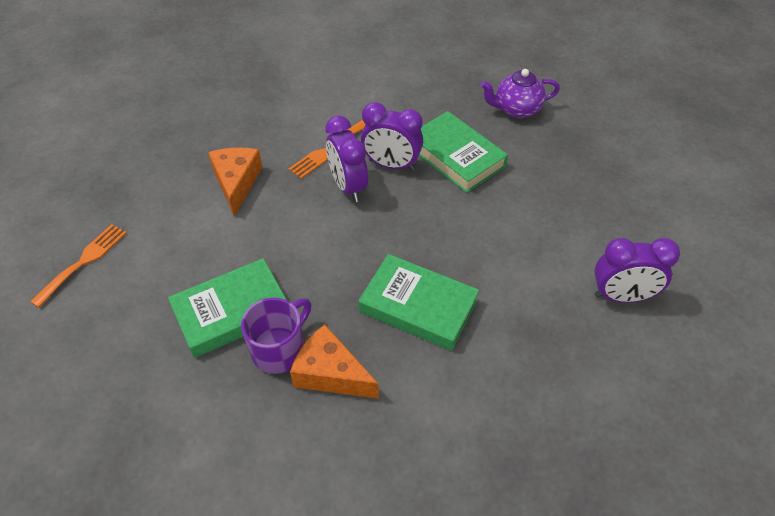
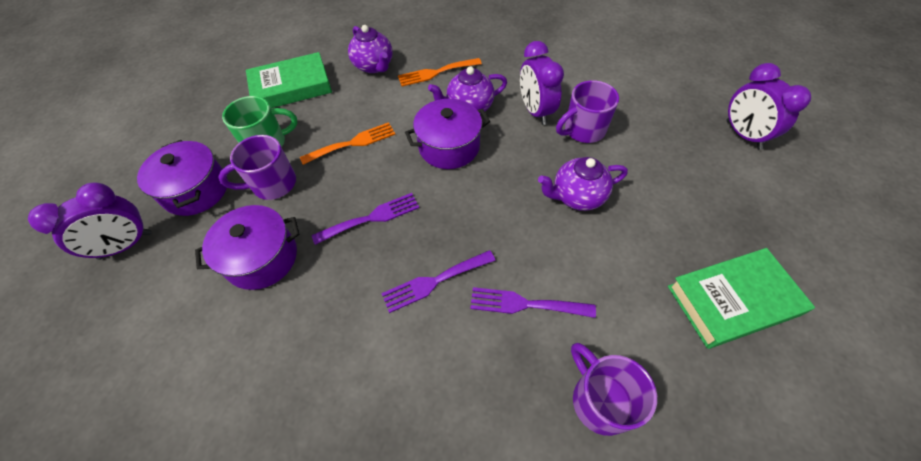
green book: [168,258,287,358] [358,254,479,351] [419,111,508,193] = 3 -> [246,52,332,108] [668,248,815,349] = 2
green mug: none = 0 -> [222,96,297,147] = 1
orange cheese: [208,147,263,217] [290,325,379,399] = 2 -> none = 0
purple fork: none = 0 -> [312,193,419,245] [381,250,496,313] [470,287,596,318] = 3
purple mug: [241,298,311,374] = 1 -> [218,135,296,200] [556,80,619,143] [571,343,657,436] = 3
purple pot: none = 0 -> [137,140,228,216] [195,205,300,290] [405,99,490,169] = 3
purple teapot: [481,69,560,118] = 1 -> [348,25,393,73] [428,66,507,114] [538,157,628,211] = 3

